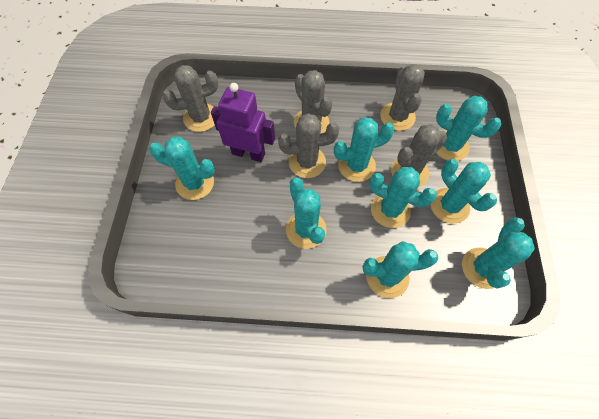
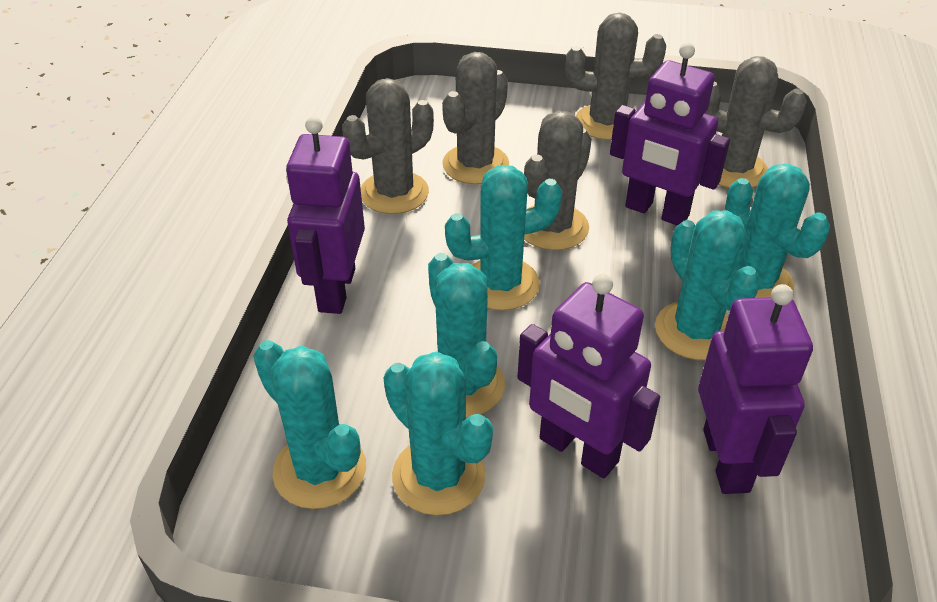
purple robot: [211,83,275,162] = 1 -> [286,116,365,314] [518,274,660,478] [610,43,730,226] [698,284,813,494] = 4
turquoise cactus: [149,137,215,200] [286,178,327,249] [334,117,395,182] [363,241,438,298] [369,167,437,228] [430,159,497,224] [436,96,501,161] [462,217,535,289] = 8 -> [253,340,366,509] [384,352,493,515] [428,253,505,418] [445,165,562,311] [655,210,761,360] [725,164,830,298] = 6

